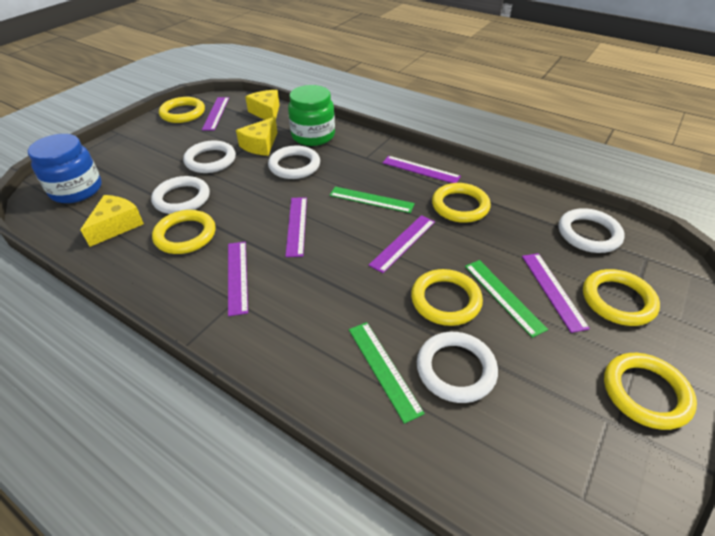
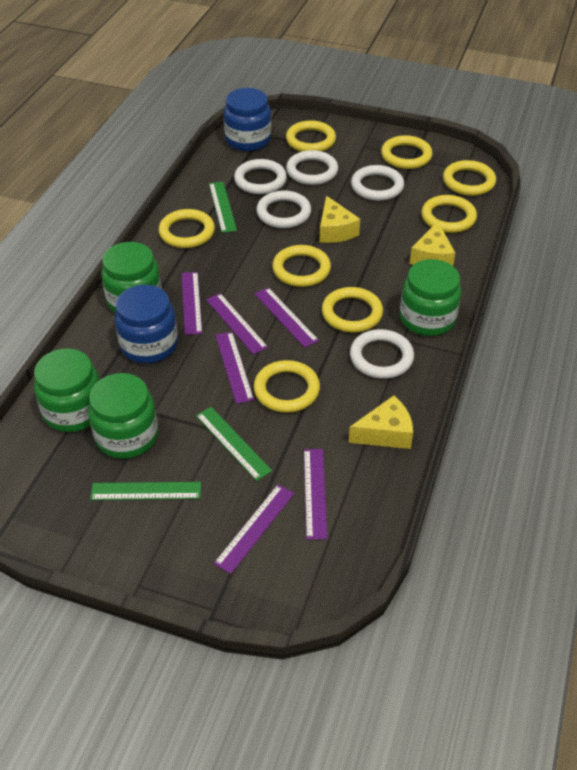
blue jar: [28,134,102,203] = 1 -> [115,285,178,363] [224,88,271,151] = 2
green jar: [288,85,335,146] = 1 -> [34,348,100,432] [88,373,158,459] [101,242,162,312] [400,259,461,336] = 4
yellow ring: [152,210,215,254] [159,97,205,123] [411,269,483,326] [432,183,491,223] [583,269,660,326] [604,353,697,430] = 6 -> [158,209,215,248] [254,360,320,413] [272,245,331,287] [286,120,336,152] [322,287,383,332] [381,135,433,169] [421,195,477,233] [443,160,496,196] = 8

